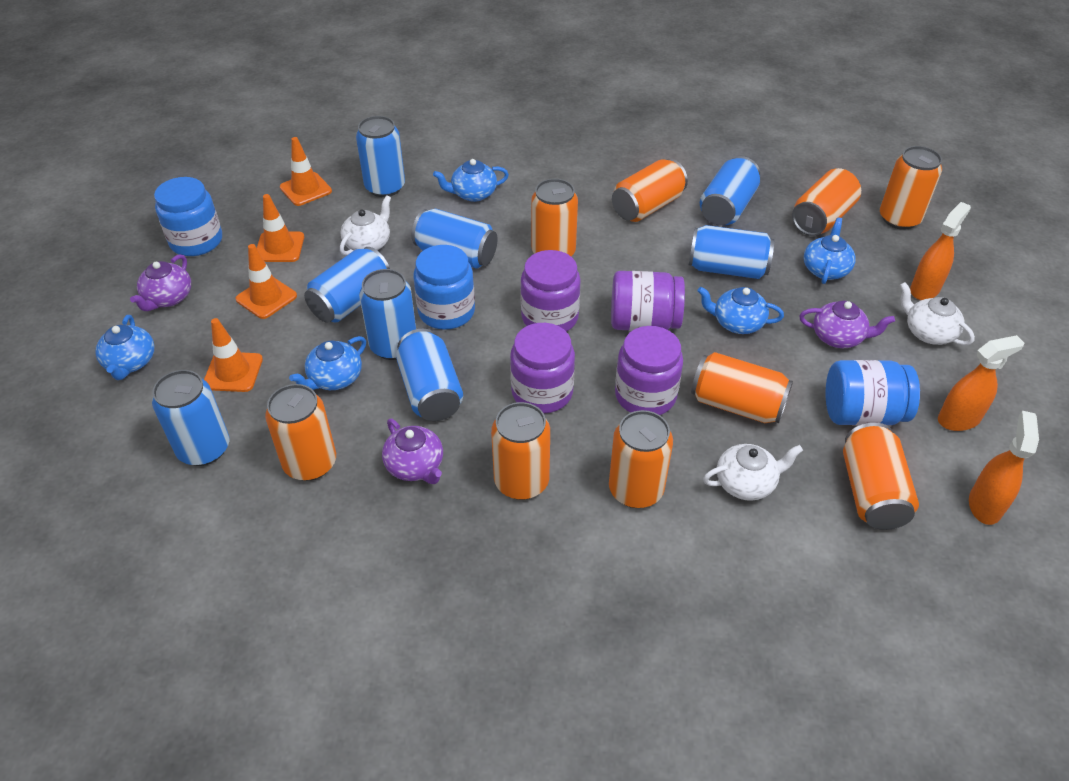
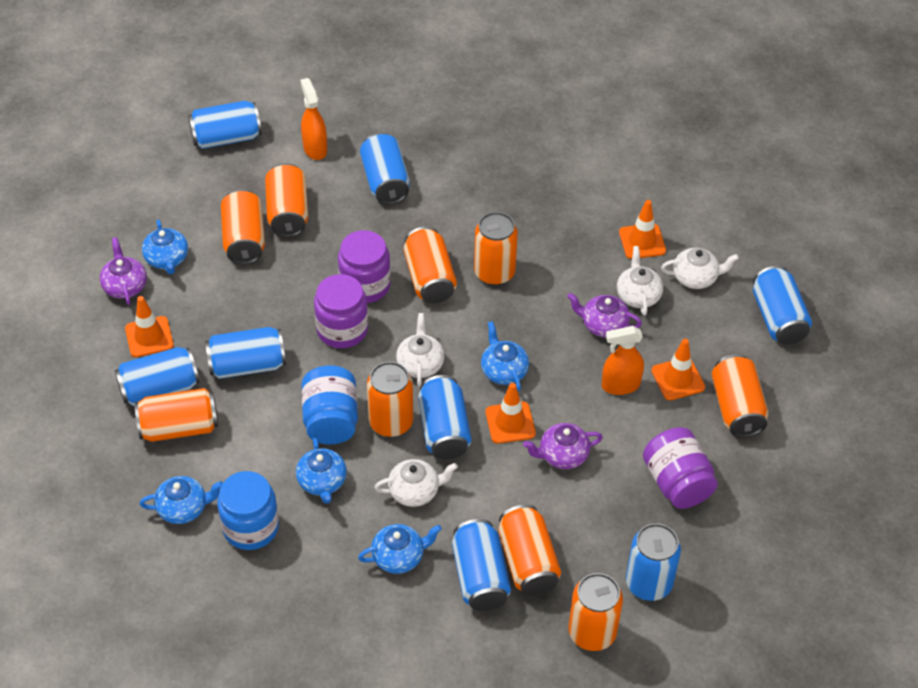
blue jar: [154,177,222,256] [413,245,475,330] [826,360,920,426] = 3 -> [217,471,279,550] [301,365,358,445] = 2
orange spray bottle: [910,202,971,300] [938,335,1024,431] [969,411,1039,525] = 3 -> [300,78,327,160] [602,326,644,395] = 2
purple jar: [510,323,575,413] [520,250,581,332] [611,271,685,331] [615,326,683,415] = 4 -> [314,274,368,348] [338,230,391,303] [643,427,718,509] = 3
white teapot: [340,195,391,255] [703,444,803,501] [900,282,975,346] = 3 -> [374,459,458,507] [396,313,444,386] [617,246,663,316] [661,248,739,289] = 4

